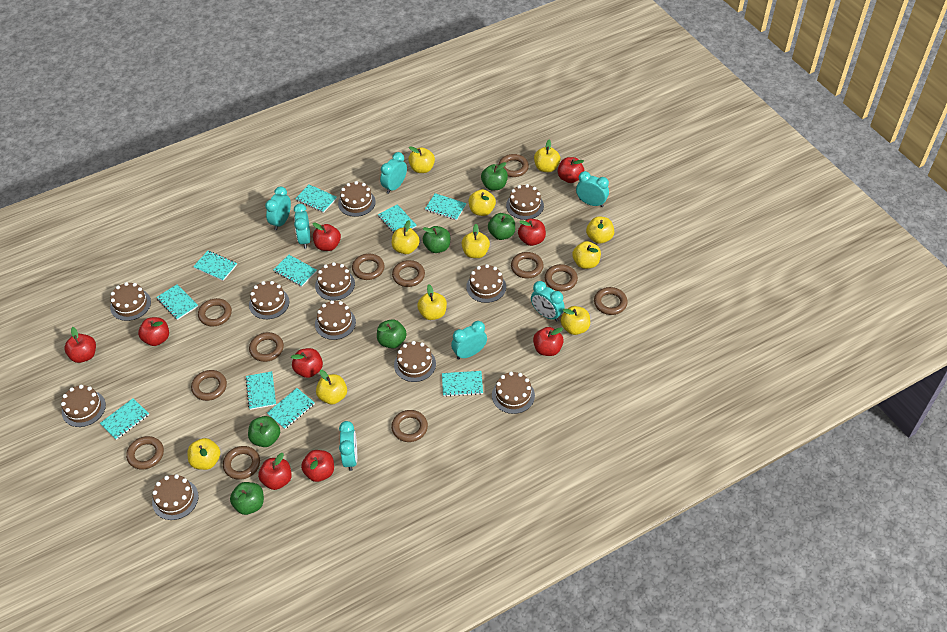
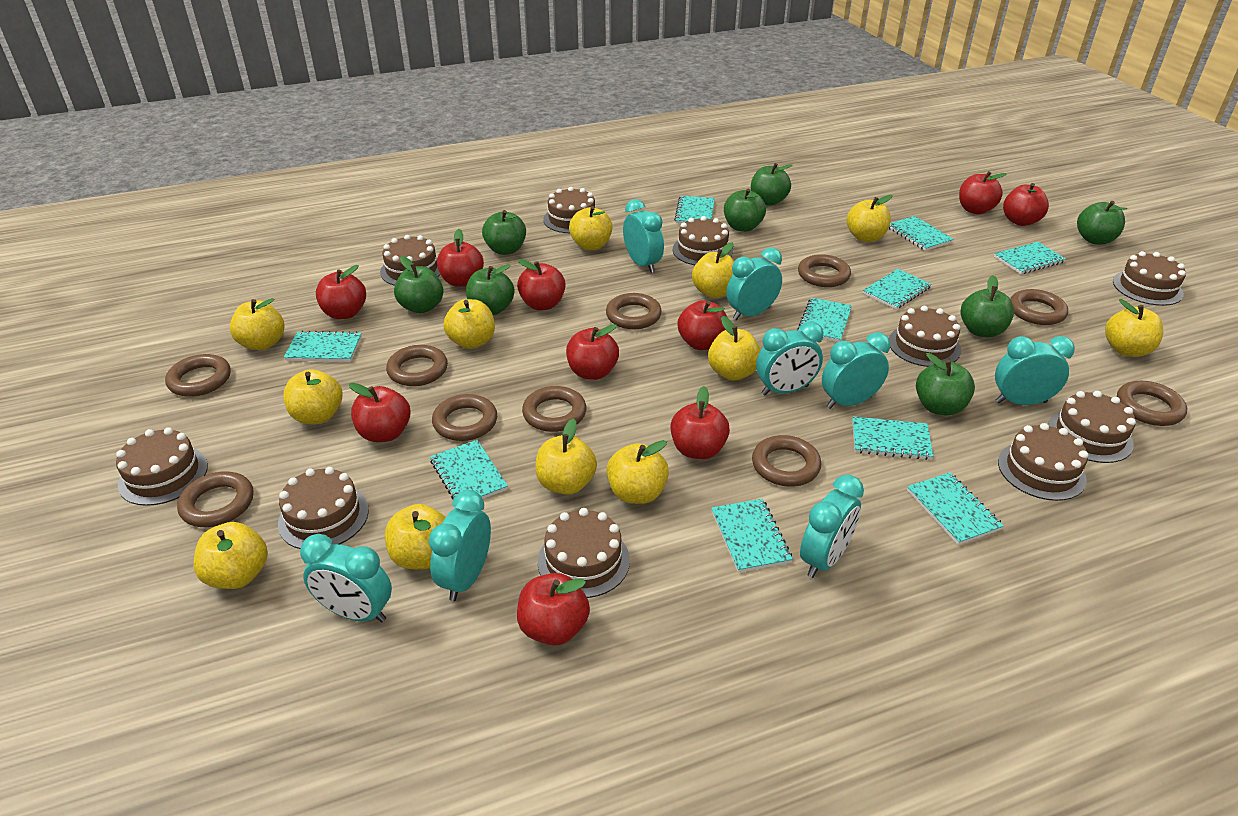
brown cake: [61,385,106,427] [110,282,151,321] [152,474,199,520] [249,281,289,319] [315,262,355,301] [315,300,356,340] [338,181,376,217] [394,341,436,382] [466,264,506,303] [492,372,535,414] [506,184,544,220] = 11 -> [116,427,208,506] [278,467,369,549] [380,235,441,286] [538,508,630,598] [543,187,595,233] [673,216,733,265] [889,306,961,367] [998,423,1088,501] [1048,391,1136,463] [1113,251,1186,306] = 10
brown ring: [126,436,164,469] [191,370,227,401] [198,298,232,326] [223,446,260,480] [249,332,284,362] [352,254,385,280] [391,410,428,442] [392,260,425,287] [499,154,529,177] [511,252,544,278] [545,264,578,291] [594,287,628,315] = 12 -> [165,354,231,397] [177,472,254,527] [386,345,448,386] [432,394,497,441] [522,386,586,432] [606,293,662,329] [752,435,821,487] [798,254,851,287] [1010,289,1068,325] [1117,381,1187,426] = 10
green apple: [230,482,264,515] [248,416,280,447] [377,319,407,349] [423,226,450,253] [481,162,508,190] [488,213,515,240] = 6 -> [394,256,443,313] [466,264,515,315] [482,210,526,255] [724,189,766,232] [751,163,792,206] [916,353,975,416] [961,275,1014,337] [1077,201,1127,245] = 8
red apple: [64,327,96,363] [138,317,169,346] [258,453,292,490] [291,348,323,378] [301,450,334,482] [312,222,341,251] [518,219,546,246] [533,327,564,356] [558,157,584,183] = 9 -> [316,265,366,319] [349,383,411,442] [437,229,484,287] [517,259,566,310] [517,573,590,645] [566,324,619,380] [670,386,730,459] [677,300,728,350] [959,171,1007,214] [1003,183,1049,226] = 10
turquoise clock: [265,186,291,230] [294,204,310,249] [339,421,357,471] [380,152,407,194] [451,321,487,360] [531,281,565,322] [576,171,609,207] = 7 -> [300,534,392,623] [429,490,491,601] [623,199,664,273] [727,248,782,320] [756,322,823,395] [800,474,864,578] [822,332,890,409] [995,336,1075,405] = 8
yellow apple: [187,438,220,470] [316,370,347,404] [392,220,420,254] [408,146,435,173] [417,285,447,320] [462,224,490,258] [469,189,496,216] [534,140,560,172] [561,306,590,335] [572,241,601,269] [586,216,614,244] = 11 -> [193,522,268,589] [230,298,284,350] [283,369,342,424] [385,504,446,569] [443,299,495,349] [535,419,597,495] [569,206,613,250] [606,440,669,504] [692,242,734,298] [708,316,761,381] [847,195,893,242] [1105,299,1163,357] = 12

